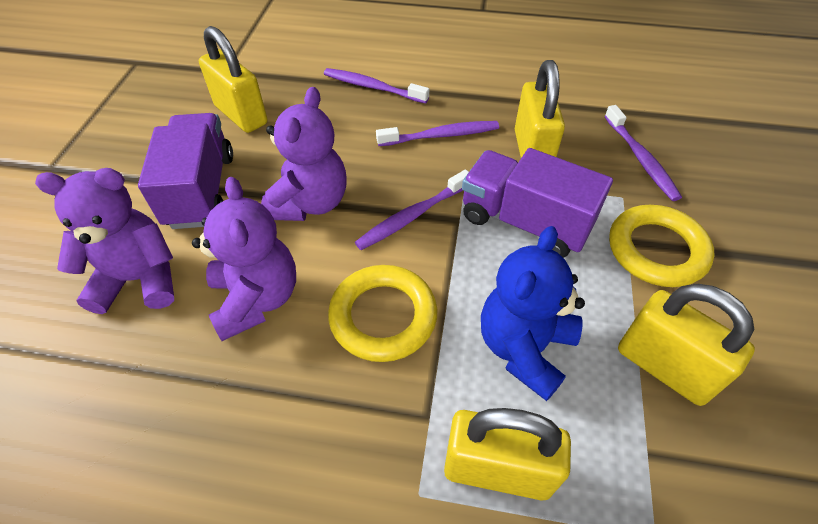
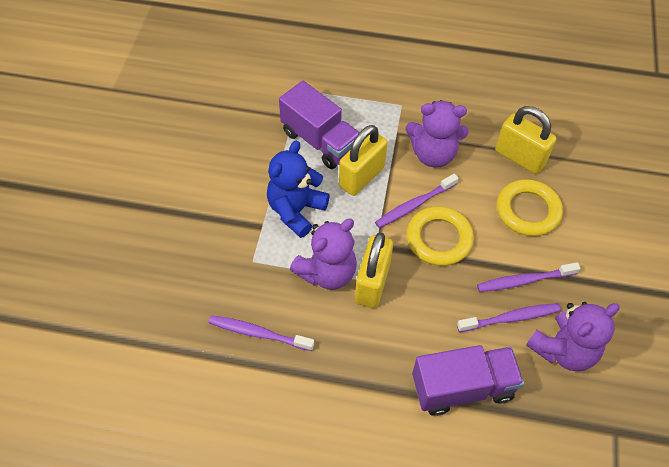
yellow padlock: [199,26,267,133] [444,408,571,501] [515,60,565,158] [618,284,755,406] = 4 -> [339,125,388,196] [355,233,393,308] [495,106,556,174] = 3

